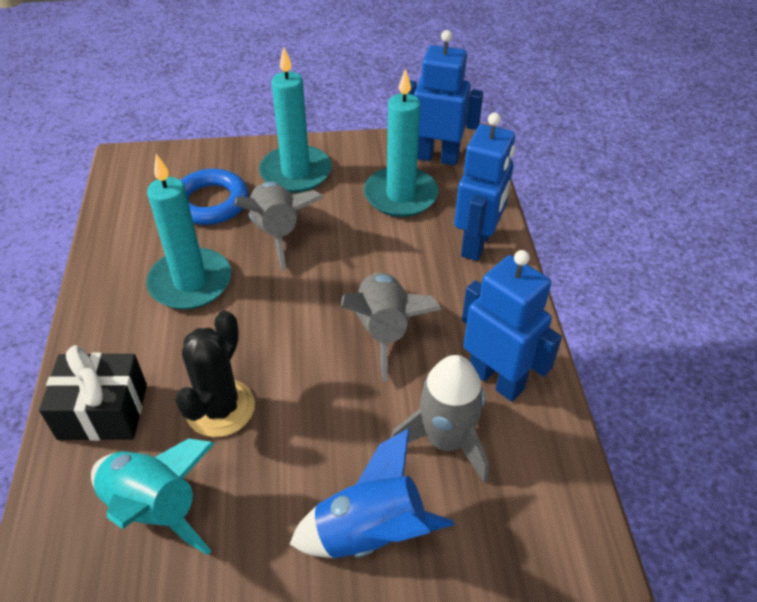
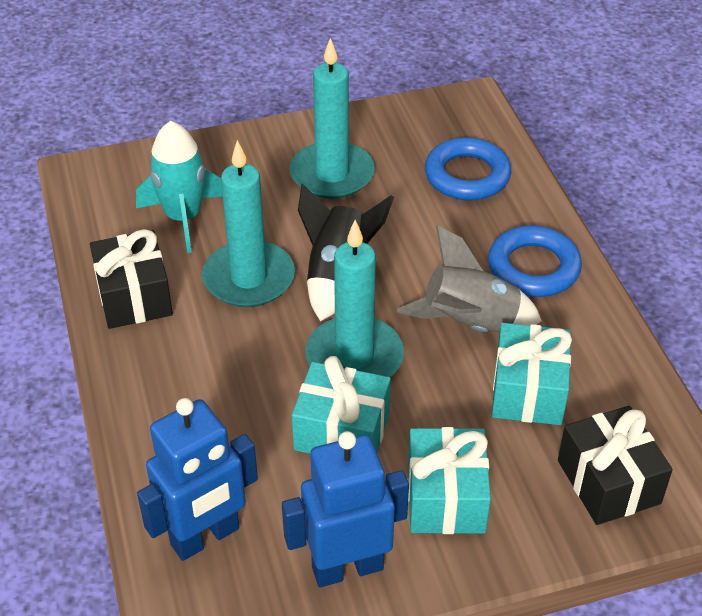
black cactus: [175,311,255,437] = 1 -> none = 0
black gift: [39,345,147,441] = 1 -> [90,229,173,329] [558,406,673,525] = 2
black rocket: none = 0 -> [298,183,394,321] = 1
blue ring: [180,169,248,225] = 1 -> [425,137,511,200] [488,225,582,297] = 2
blue robot: [408,30,483,165] [454,113,515,261] [462,250,562,402] = 3 -> [137,398,258,561] [282,431,409,587] = 2
blue rocket: [290,429,454,558] = 1 -> none = 0
grey rocket: [235,182,324,271] [341,273,442,381] [391,355,489,483] = 3 -> [397,225,542,332] = 1
turquoise gift: none = 0 -> [292,356,391,454] [408,427,491,534] [492,323,572,425] = 3

